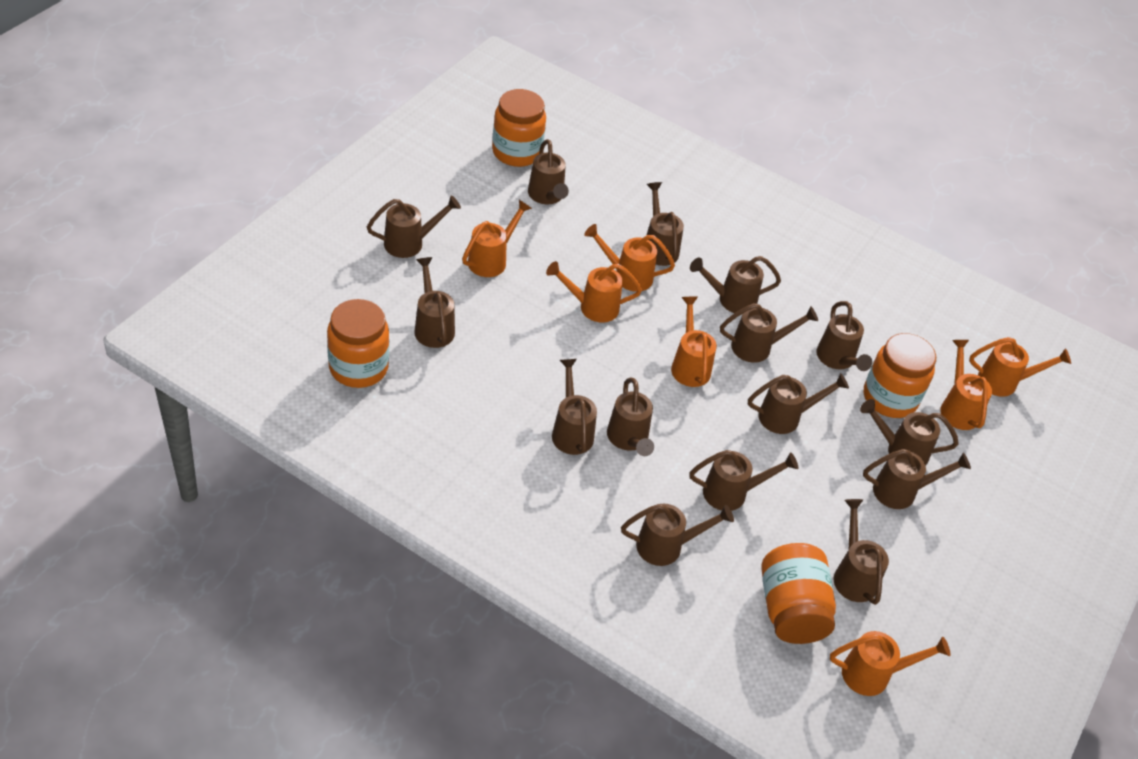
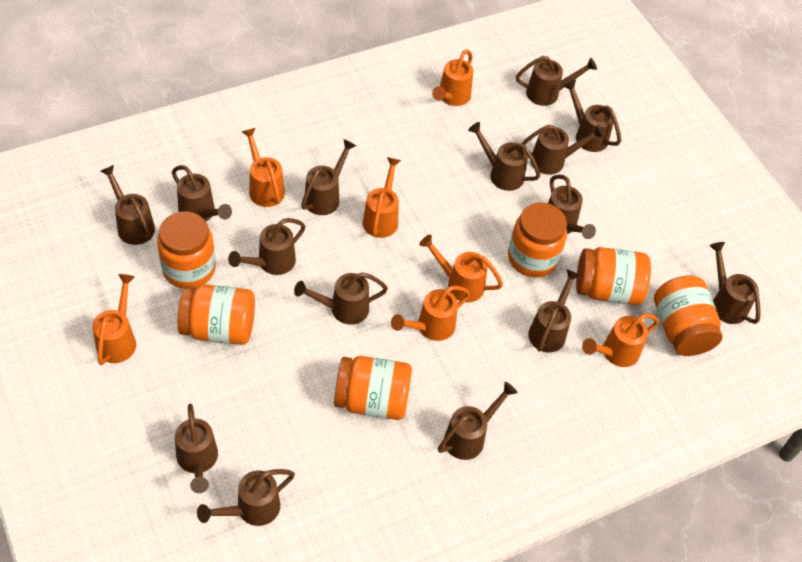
orange jar: [327,299,389,388] [492,89,546,167] [761,543,836,644] [864,333,936,418] = 4 -> [157,211,216,289] [177,284,255,345] [334,356,412,420] [508,202,567,278] [576,247,651,305] [654,276,723,356] = 6

